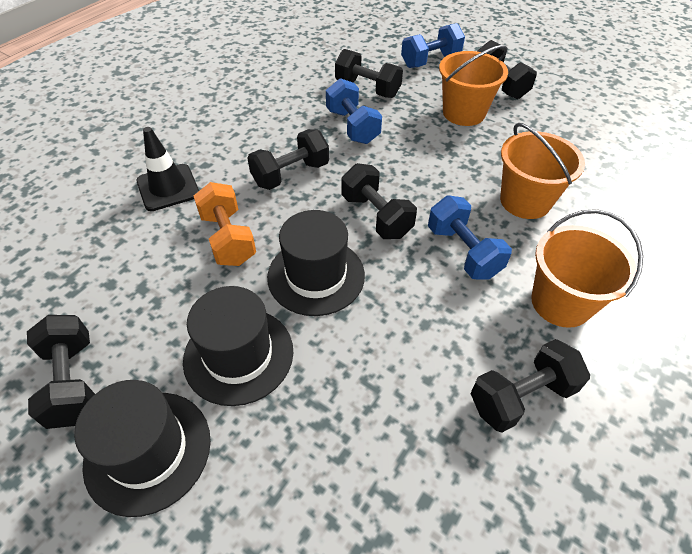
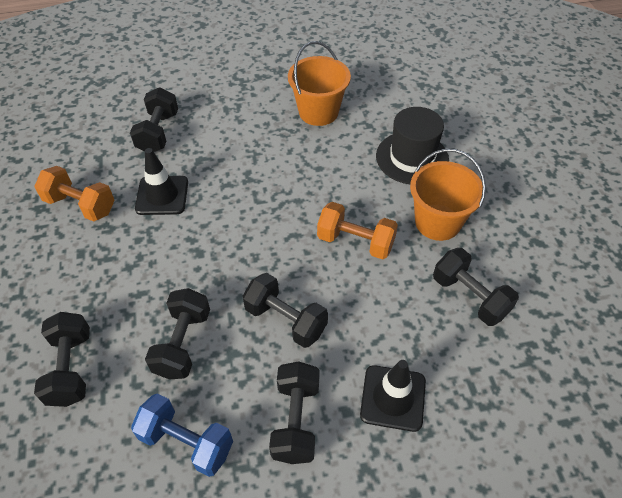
black hat: [74,380,211,517] [183,286,293,406] [267,210,365,316] = 3 -> [376,107,449,184] = 1
black traffic cone: [136,127,199,211] = 1 -> [135,148,188,215] [360,360,426,432] = 2
blue dumbbell: [326,78,382,144] [401,23,465,68] [428,195,512,280] = 3 -> [131,393,233,477] = 1
orange bucket: [439,45,508,126] [500,123,585,219] [531,209,644,328] = 3 -> [288,41,351,126] [410,149,486,241] = 2
orange dumbbell: [194,182,256,266] = 1 -> [35,166,115,222] [317,202,398,259] = 2

